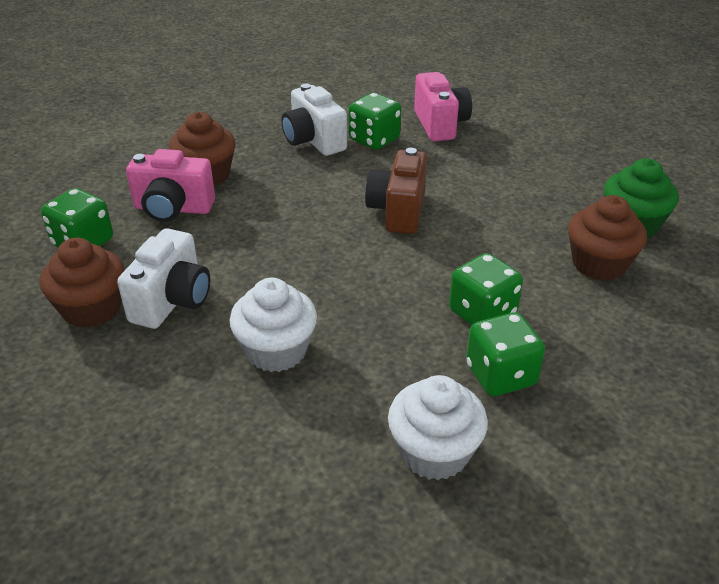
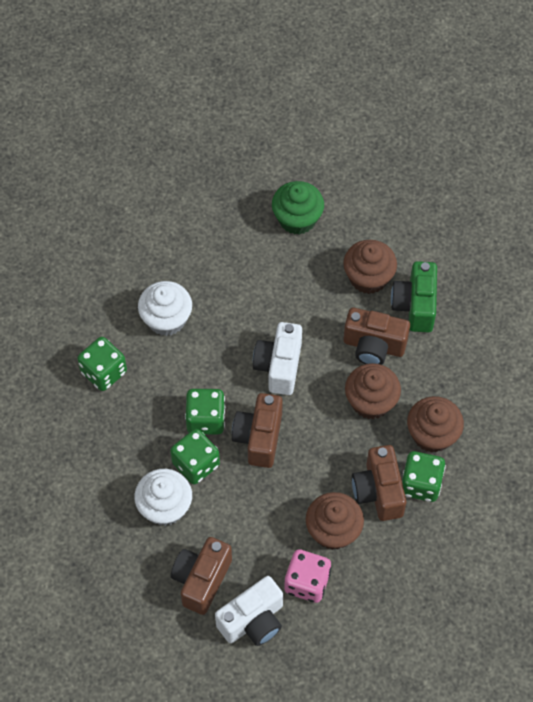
brown camera: [365,148,427,234] = 1 -> [171,537,232,615] [232,393,283,468] [343,308,410,365] [352,445,406,521] = 4
brown cupcake: [40,238,125,328] [169,112,235,185] [568,195,647,281] = 3 -> [306,492,364,550] [343,240,397,294] [345,363,401,419] [407,396,464,453] = 4
green camera: none = 0 -> [391,261,437,333] = 1
pink camera: [126,149,215,222] [414,72,472,141] = 2 -> none = 0
pink dice: none = 0 -> [284,549,331,603] = 1

